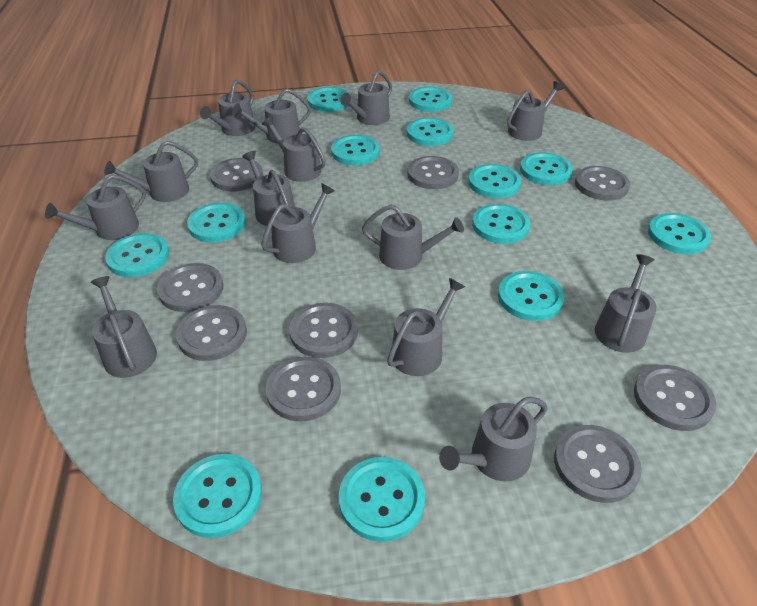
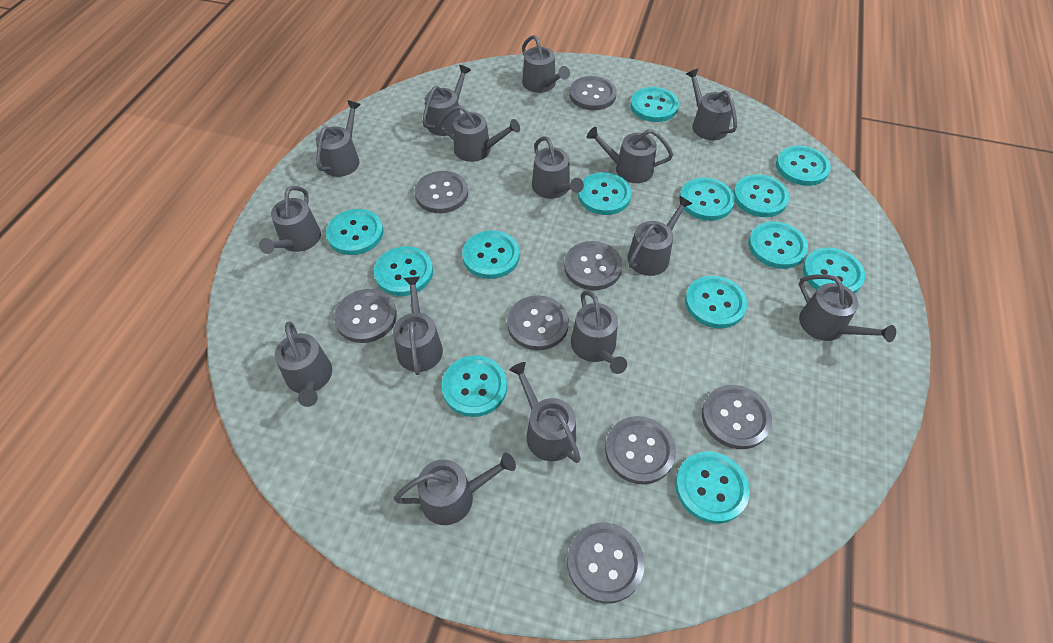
grey button: [157,263,223,312] [176,305,247,361] [210,158,263,192] [266,357,341,422] [289,303,358,358] [407,156,459,189] [554,425,642,503] [575,166,630,201] [634,365,716,431] = 9 -> [334,289,397,343] [414,171,468,213] [507,295,569,350] [564,241,622,290] [567,522,645,604] [569,76,617,110] [605,416,676,485] [702,385,772,449] = 8
grey watering can: [45,174,146,240] [90,276,157,378] [104,141,198,202] [200,80,255,136] [232,88,311,144] [242,151,295,226] [261,183,335,263] [262,116,326,182] [340,70,392,125] [362,204,464,270] [387,278,465,376] [439,397,548,481] [507,81,564,141] [595,254,657,353] = 14 -> [259,186,321,254] [275,321,332,407] [316,100,361,177] [393,277,443,375] [394,452,516,525] [422,65,471,136] [438,105,520,162] [509,362,581,463] [522,35,570,93] [532,136,584,199] [571,291,627,374] [587,127,673,183] [627,196,693,276] [686,69,737,140] [799,274,896,342] = 15

